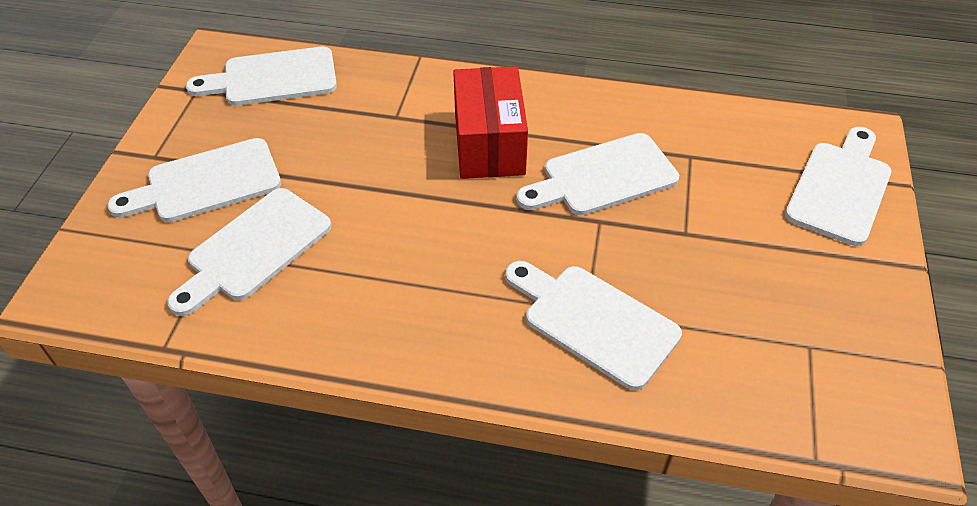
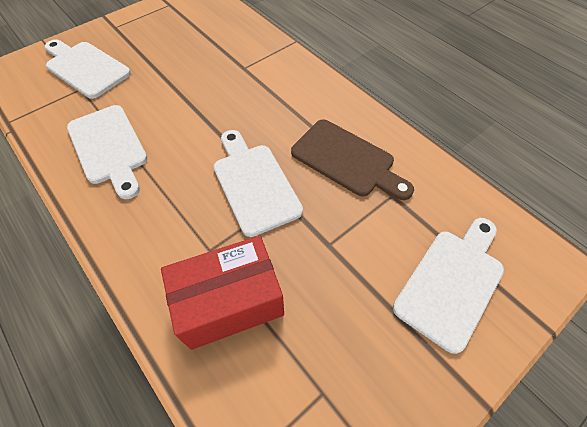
brown cutting board: none = 0 -> [291,120,414,200] = 1
white cutting board: [107,138,281,222] [167,188,332,316] [186,47,337,106] [505,261,682,390] [516,133,679,215] [785,127,891,246] = 6 -> [45,40,131,99] [67,105,148,199] [214,130,303,237] [393,218,504,354] = 4

